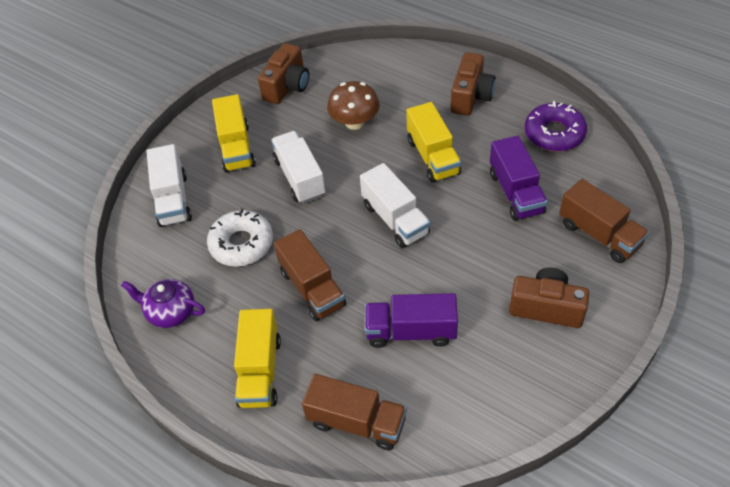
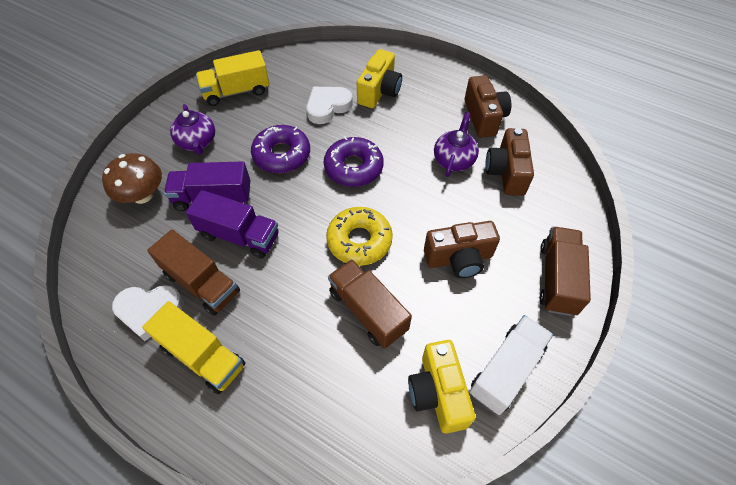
purple donut: [525,101,587,151] = 1 -> [251,125,310,173] [324,136,384,187] = 2
purple teapot: [121,279,205,328] = 1 -> [170,104,215,154] [434,112,479,177] = 2
white donut: [207,208,273,267] = 1 -> none = 0
white heart: none = 0 -> [112,285,184,341] [306,87,353,124] = 2
white truck: [146,144,192,227] [271,131,326,203] [360,163,430,248] = 3 -> [469,315,553,415] = 1
yellow camera: none = 0 -> [357,49,402,108] [408,340,476,434] = 2
yellow donut: none = 0 -> [326,207,393,266] = 1
yellow truck: [212,94,256,173] [234,309,281,408] [406,102,461,183] = 3 -> [142,301,245,394] [196,50,270,106] = 2

